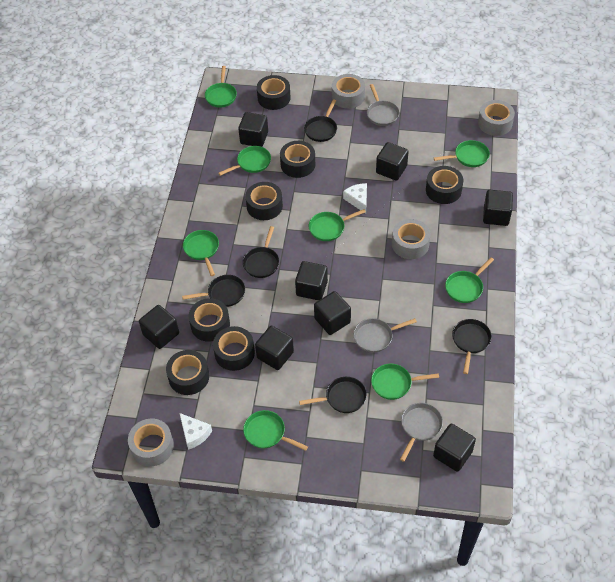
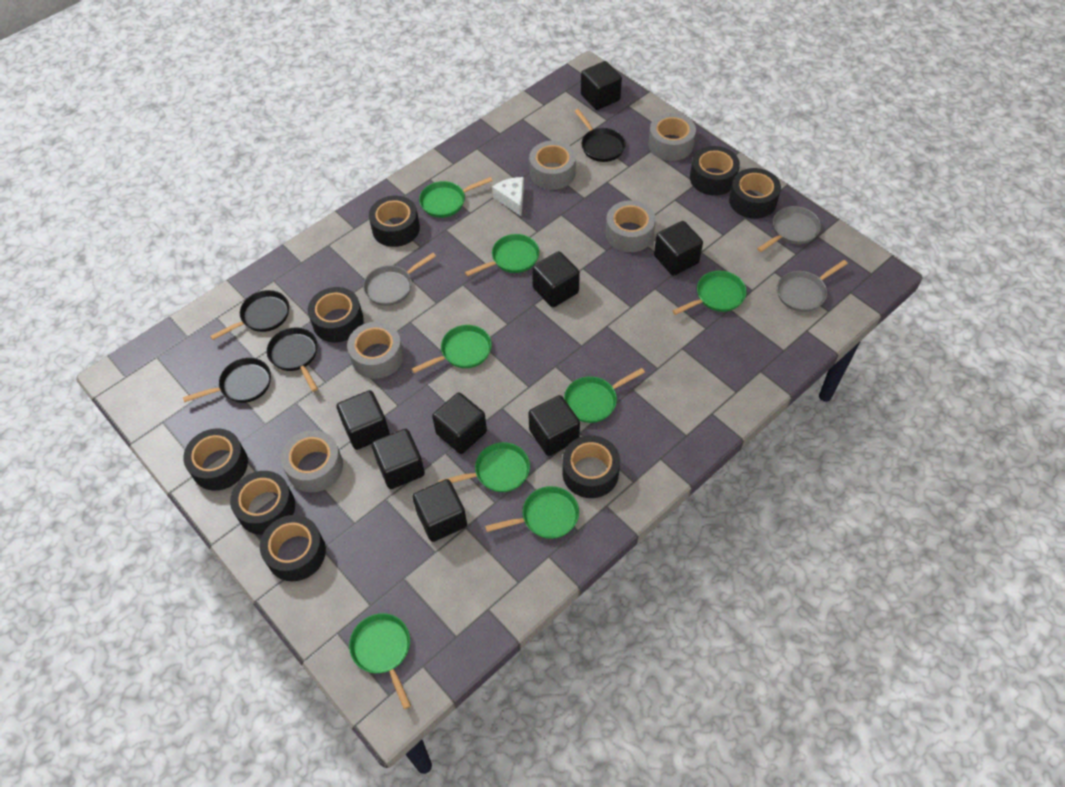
black pan: [182,275,245,307] [243,226,279,278] [299,377,367,413] [304,99,337,142] [452,319,492,374] = 5 -> [183,358,271,403] [210,290,289,340] [267,327,318,392] [574,109,626,162] = 4
black tape: [166,350,209,395] [189,298,230,342] [213,326,255,371] [245,182,283,220] [257,75,291,110] [280,141,315,178] [426,166,463,204] = 7 -> [183,429,248,491] [230,471,295,535] [260,515,326,581] [308,287,364,342] [369,196,420,247] [562,435,620,498] [690,146,740,195] [729,168,781,219] = 8
grey tape: [128,419,174,466] [332,74,365,109] [392,219,430,259] [478,100,515,136] = 4 -> [281,430,343,492] [347,322,404,379] [529,141,576,190] [606,200,656,252] [648,113,696,161] = 5
white cheese: [179,413,212,450] [343,183,367,214] = 2 -> [492,177,524,216] = 1

